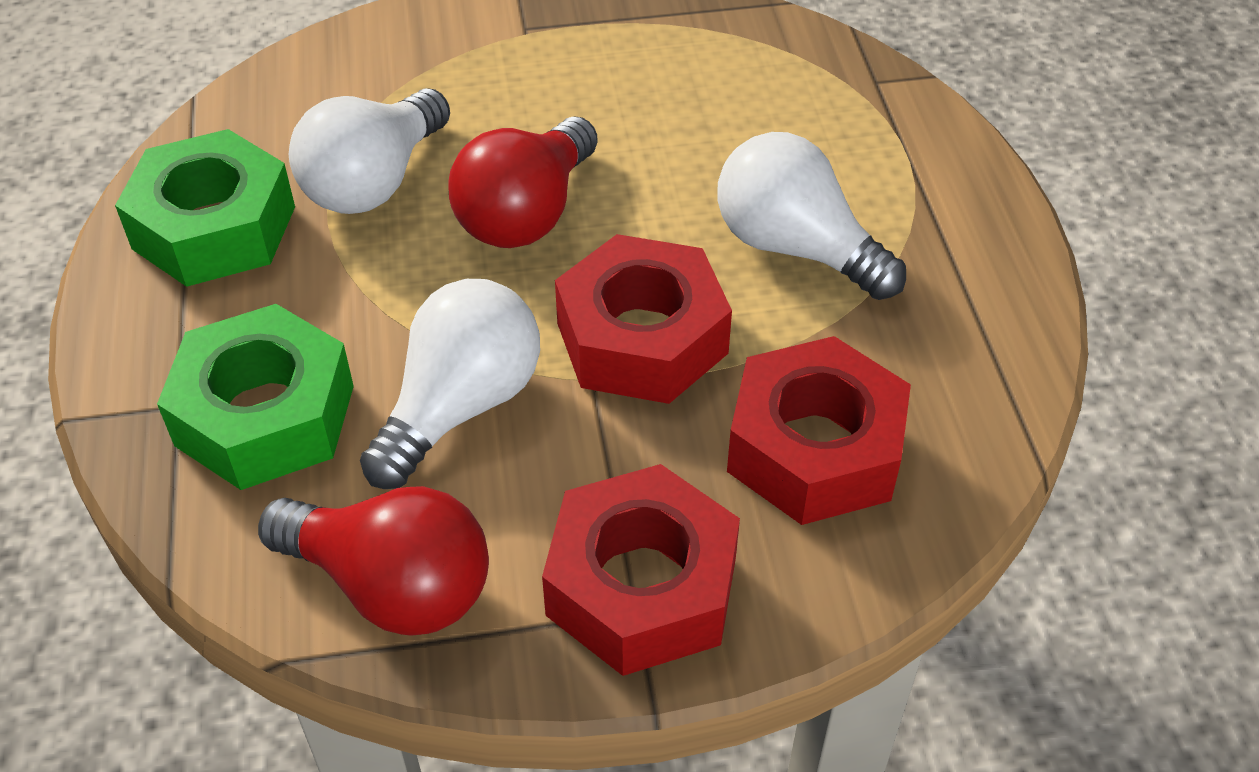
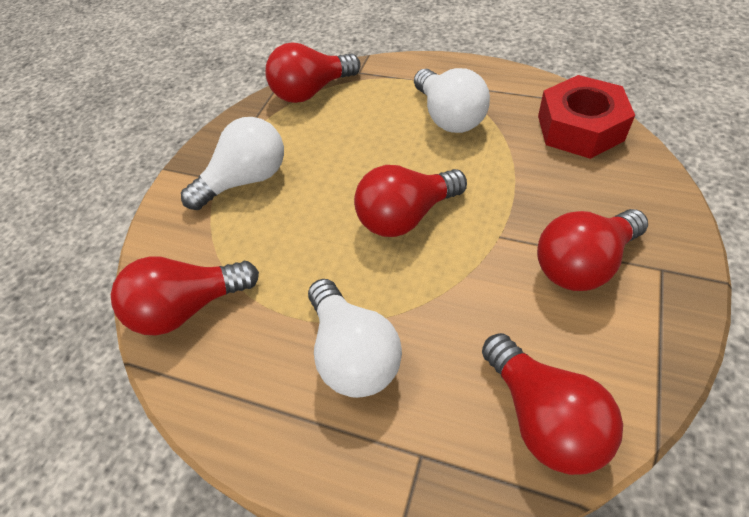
green nut: [115,129,295,287] [157,304,354,490] = 2 -> none = 0
red light bulb: [258,486,489,636] [448,117,598,248] = 2 -> [111,256,259,336] [266,42,361,103] [354,165,467,237] [482,333,623,475] [537,209,648,291] = 5
red nut: [542,464,740,676] [555,234,732,404] [727,336,911,525] = 3 -> [538,75,635,159] = 1

